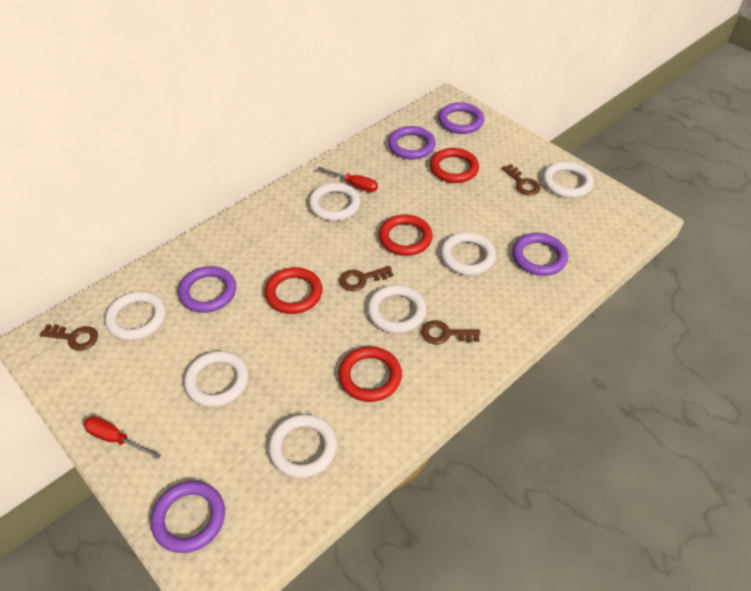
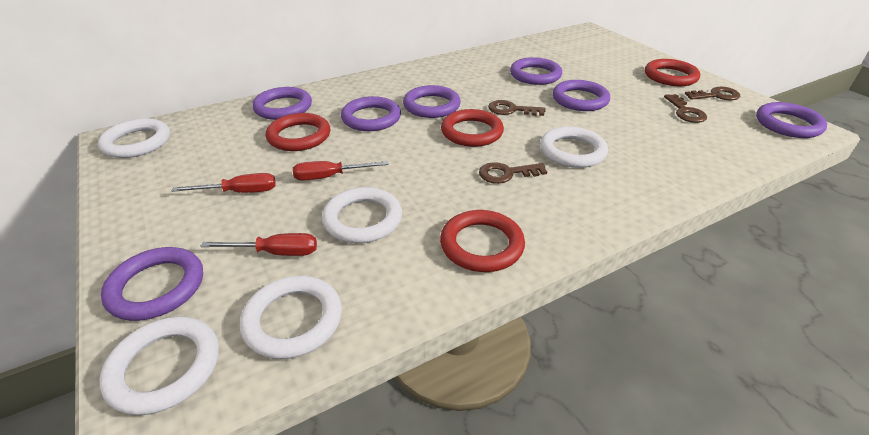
purple ring: [151,481,225,553] [178,266,236,313] [388,126,436,160] [438,102,484,134] [512,233,568,276] = 5 -> [101,247,203,321] [252,87,312,120] [341,96,401,131] [403,85,461,118] [510,57,562,85] [553,80,610,111] [756,102,827,138] = 7
red screwdriver: [83,416,161,459] [317,167,378,192] = 2 -> [172,173,276,193] [200,233,317,256] [293,161,389,181] = 3
white ring: [105,291,166,341] [184,351,249,407] [268,414,337,478] [309,183,361,221] [367,285,427,333] [441,232,496,275] [543,161,594,198] = 7 -> [98,118,170,158] [100,317,219,415] [240,276,342,359] [322,187,402,243] [540,126,608,168] = 5

